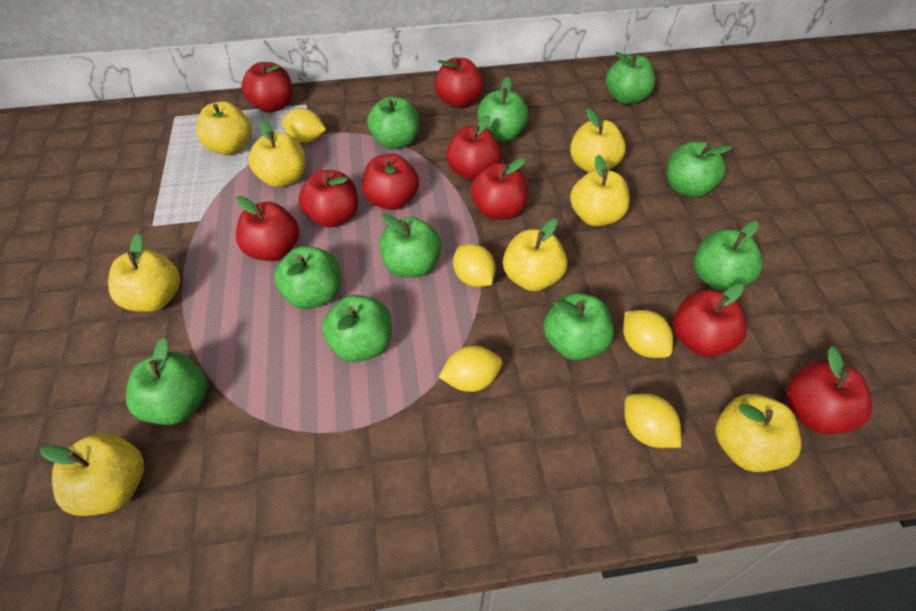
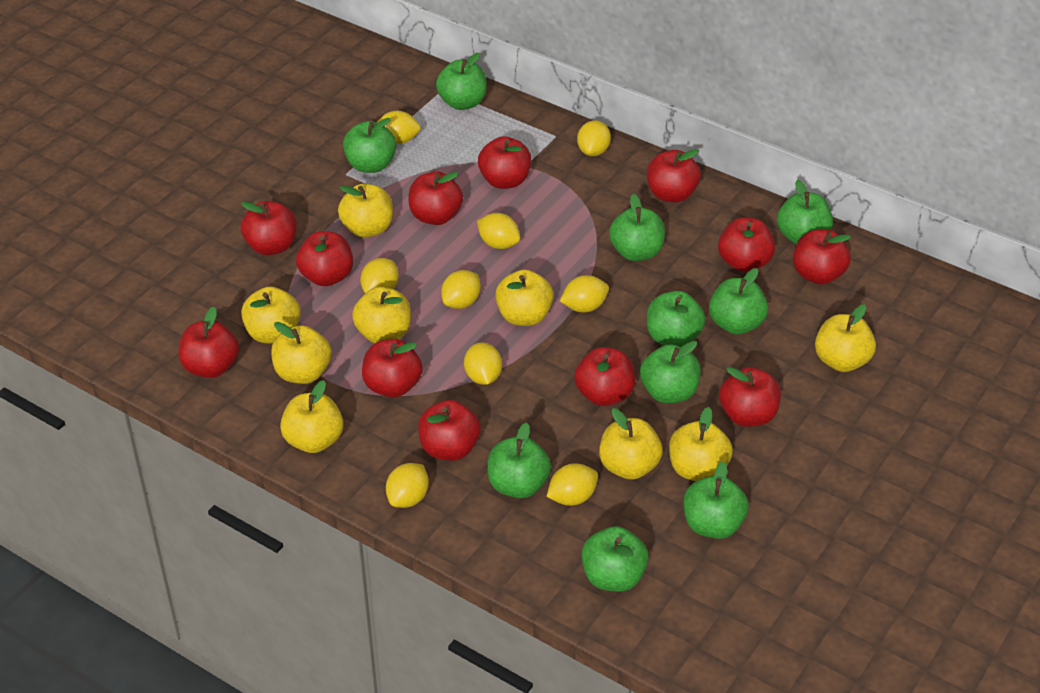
red apple: [236,196,300,261] [241,62,292,113] [299,170,358,228] [362,153,419,210] [434,57,484,108] [446,115,501,181] [471,158,528,220] [673,283,747,357] [786,346,872,434] = 9 -> [179,307,239,378] [241,201,297,255] [296,231,353,286] [362,339,423,398] [409,171,463,225] [418,400,481,461] [478,136,531,189] [574,347,635,406] [647,149,701,203] [718,217,775,272] [719,367,781,427] [793,229,851,285] = 12
yellow apple: [40,433,144,516] [108,234,180,312] [196,101,252,155] [248,120,305,187] [503,219,567,291] [570,108,626,172] [570,155,630,226] [715,394,801,472] = 8 -> [241,287,301,344] [271,322,332,384] [280,380,344,453] [338,184,393,238] [352,287,411,343] [495,270,554,326] [599,408,663,480] [669,407,733,481] [815,304,876,372] = 9
yellow lemon: [282,108,326,142] [439,346,502,392] [453,244,496,287] [623,310,673,358] [624,394,681,448] = 5 -> [360,258,399,293] [376,111,421,144] [386,463,429,508] [441,270,481,309] [464,342,502,385] [477,213,520,249] [546,463,598,506] [560,275,609,312] [577,120,611,156] = 9

